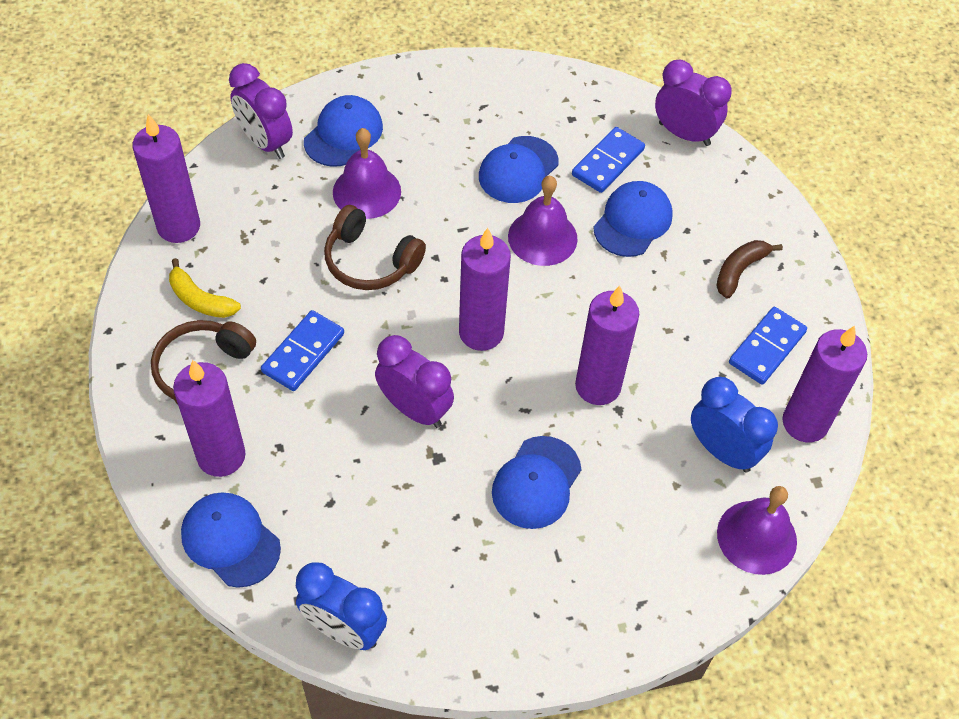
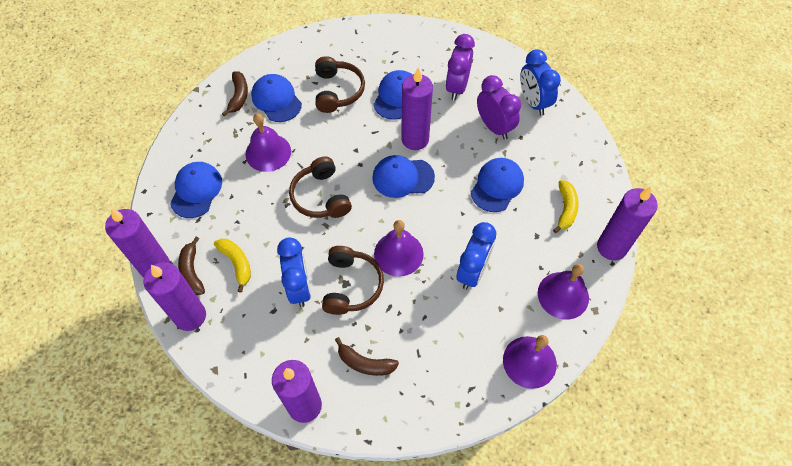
blue clock: [296,562,387,650] [691,377,778,472] = 2 -> [277,238,311,307] [457,222,496,290] [520,49,561,116] = 3
blue domino: [261,310,344,391] [572,127,645,193] [729,307,807,385] = 3 -> none = 0
brown banana: [716,240,783,299] = 1 -> [178,237,205,295] [222,71,248,116] [335,337,399,376] = 3
brown headphones: [151,320,256,405] [324,205,426,290] = 2 -> [289,156,352,218] [315,56,365,113] [322,246,384,315] = 3
purple bell: [333,128,401,219] [508,176,578,266] [717,486,797,575] = 3 -> [245,113,291,172] [374,220,424,277] [503,335,557,389] [538,264,589,320] = 4
purple clock: [229,63,293,159] [375,335,454,428] [655,60,732,146] = 3 -> [445,34,475,101] [477,75,521,140] = 2
yellow banana: [169,258,241,318] = 1 -> [214,239,251,293] [553,180,579,233] = 2

